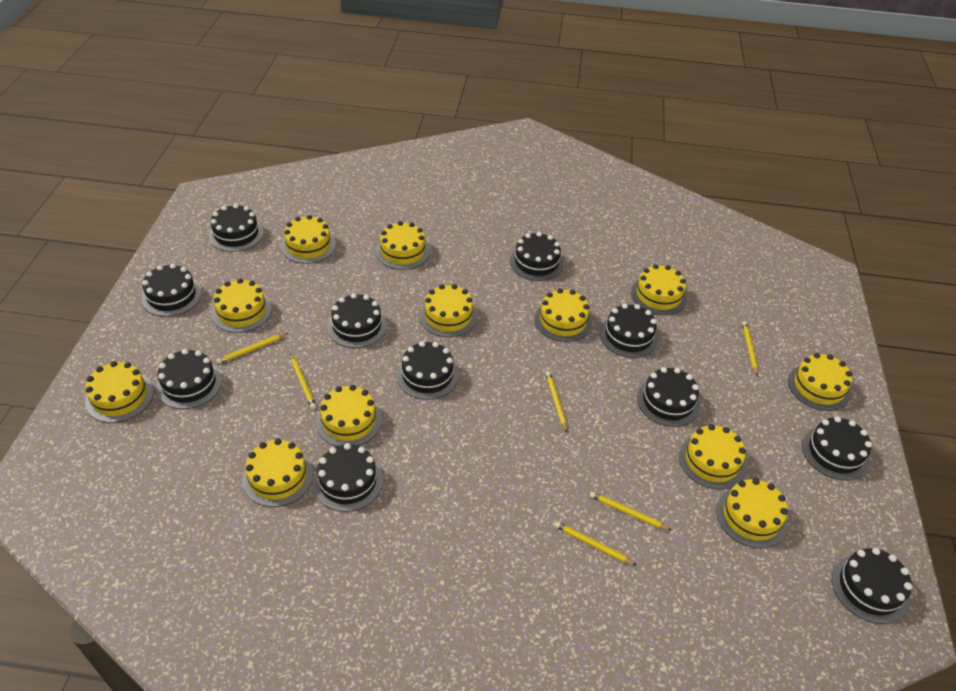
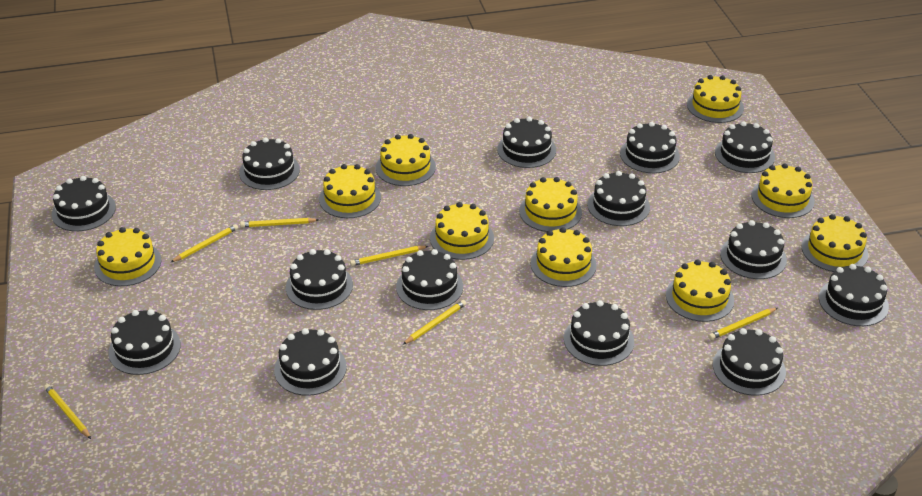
black cake: [142,263,202,317] [156,349,222,409] [209,204,264,252] [313,443,383,512] [327,293,387,348] [397,341,459,400] [510,232,564,281] [600,304,658,358] [637,367,700,427] [802,416,872,480] [832,548,912,624] = 11 -> [51,176,116,231] [108,309,181,375] [239,137,300,190] [274,328,347,396] [286,249,353,310] [396,249,463,310] [497,117,556,168] [564,300,634,366] [587,171,650,226] [620,122,680,173] [713,328,786,396] [715,121,775,173] [720,220,787,279] [819,264,889,326] = 14
yellow cake: [85,361,153,423] [212,278,271,333] [243,438,313,507] [281,215,336,264] [316,385,382,446] [376,221,430,270] [420,284,477,337] [535,288,592,342] [631,264,687,315] [679,424,746,489] [716,478,788,548] [788,353,852,411] = 12 -> [94,227,161,286] [319,164,381,218] [376,134,436,186] [430,202,494,260] [519,177,582,232] [531,227,597,287] [666,260,734,322] [687,75,744,123] [752,163,815,218] [801,214,868,272] = 10

